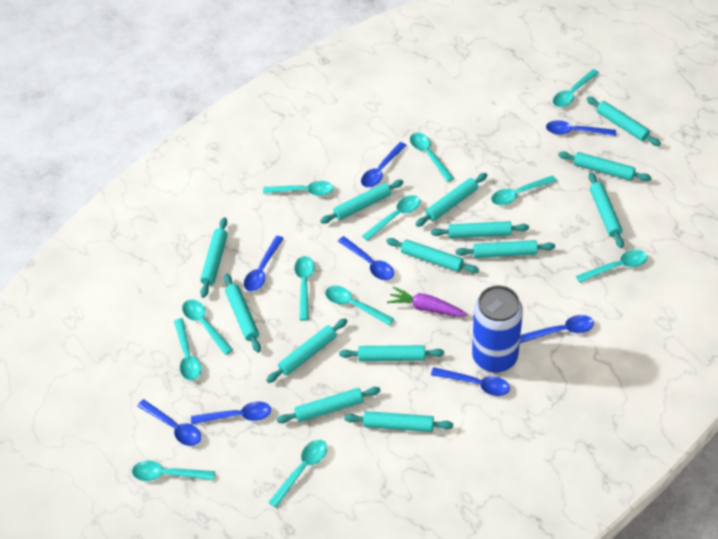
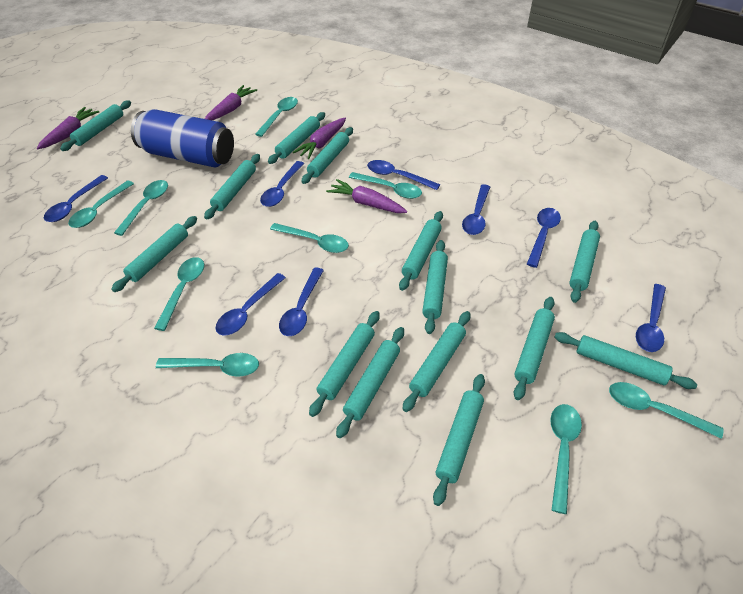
purple carrot: [387,286,468,317] = 1 -> [37,107,99,149] [205,85,257,121] [293,118,346,159] [326,179,407,213] = 4
turquoise spoon: [132,461,215,481] [174,318,201,380] [182,300,233,355] [263,181,334,196] [268,440,327,508] [294,256,315,320] [325,286,394,326] [362,195,420,241] [410,133,454,182] [491,175,557,205] [553,69,599,107] [576,250,648,283] = 12 -> [68,181,134,228] [114,180,168,236] [154,257,204,331] [156,353,259,377] [255,97,298,137] [270,223,349,253] [349,172,422,199] [550,404,582,514] [609,382,724,439] = 9

